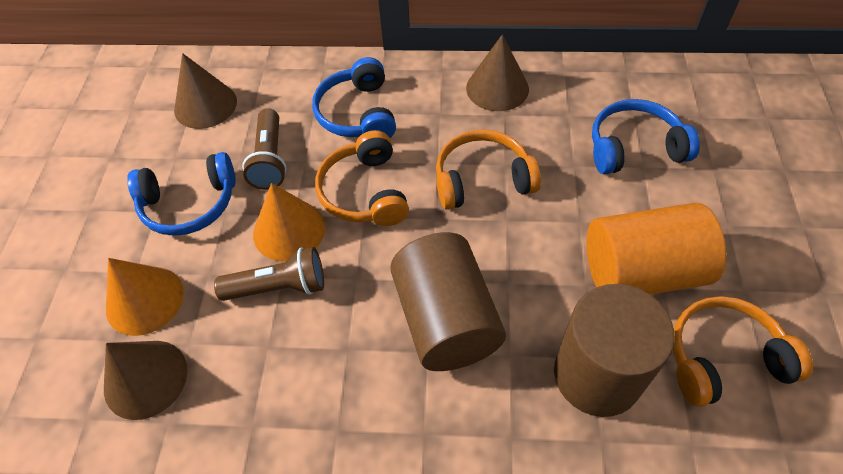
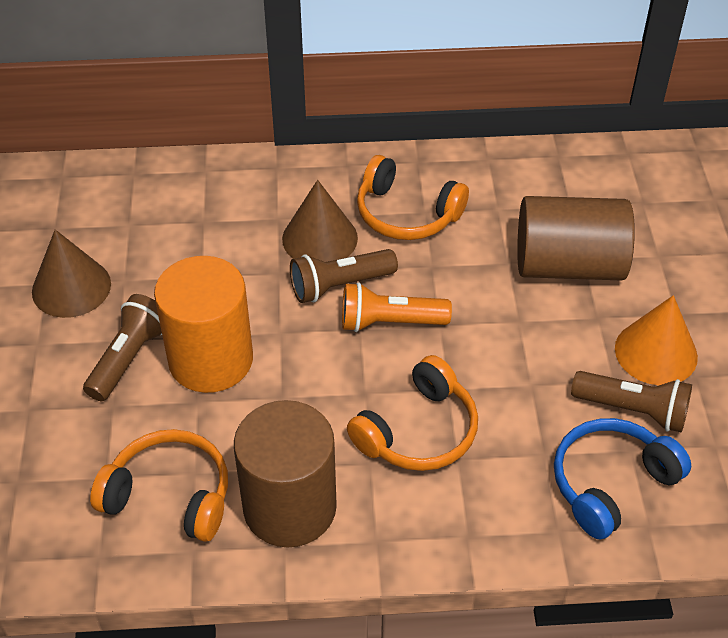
blue headphones: [127,152,236,236] [312,57,396,138] [592,99,700,174] = 3 -> [554,418,691,539] = 1
brown cone: [104,341,188,420] [174,53,237,129] [466,34,529,111] = 3 -> [32,229,111,318] [282,180,358,262] = 2
brown flashlight: [214,247,324,301] [242,108,287,190] = 2 -> [83,294,162,401] [290,249,398,303] [571,371,692,433] = 3
orange cone: [106,258,184,336] [253,183,325,261] = 2 -> [615,295,698,385] = 1
orange flashlight: none = 0 -> [342,282,452,332] = 1

